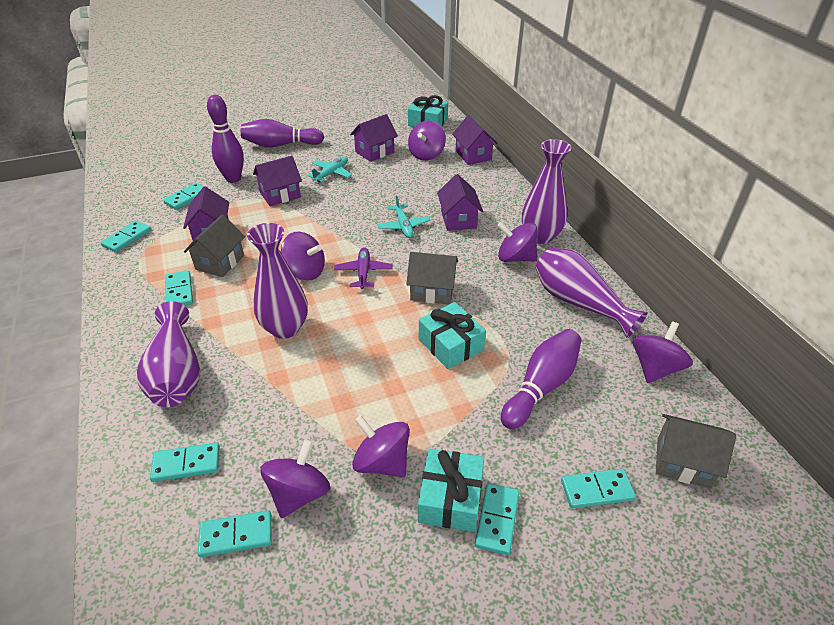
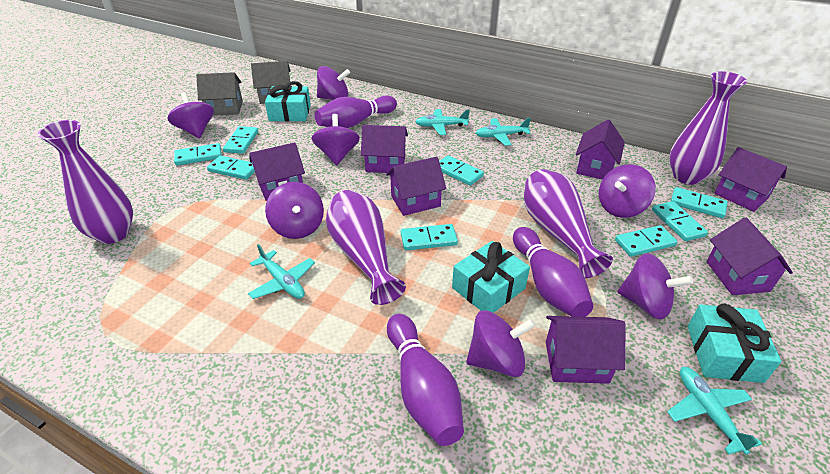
grey house: [184,215,245,277] [406,252,458,304] [656,414,736,489] = 3 -> [196,72,243,116] [251,61,291,104] = 2
purple house: [183,186,229,241] [253,156,302,206] [350,114,398,162] [437,174,483,231] [452,115,498,165] = 5 -> [249,142,305,201] [361,125,408,173] [386,157,446,216] [546,316,626,384] [576,120,625,180] [706,217,793,295] [714,147,787,212] = 7
purple plane: [334,247,392,289] = 1 -> none = 0
purple spinning top: [260,439,330,518] [281,232,325,281] [352,415,410,477] [408,120,446,161] [497,222,537,262] [633,321,693,383] = 6 -> [168,92,214,138] [265,182,324,239] [312,114,360,165] [317,66,350,100] [466,310,536,377] [599,164,656,218] [618,253,693,319] = 7
turquoise domino: [100,221,151,253] [150,442,220,482] [163,183,204,210] [165,270,193,306] [198,511,272,557] [475,483,519,555] [561,469,636,508] = 7 -> [174,143,222,165] [207,156,255,180] [223,126,258,154] [401,224,458,250] [439,155,484,186] [615,225,677,257] [652,201,708,241] [670,187,728,218] = 8
turquoise plane: [307,157,352,182] [377,195,430,238] = 2 -> [248,244,315,299] [415,109,470,135] [476,118,531,146] [667,367,762,455] = 4

